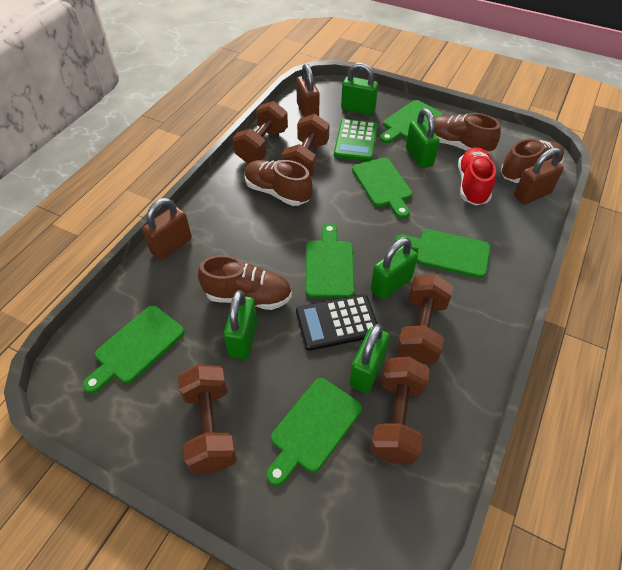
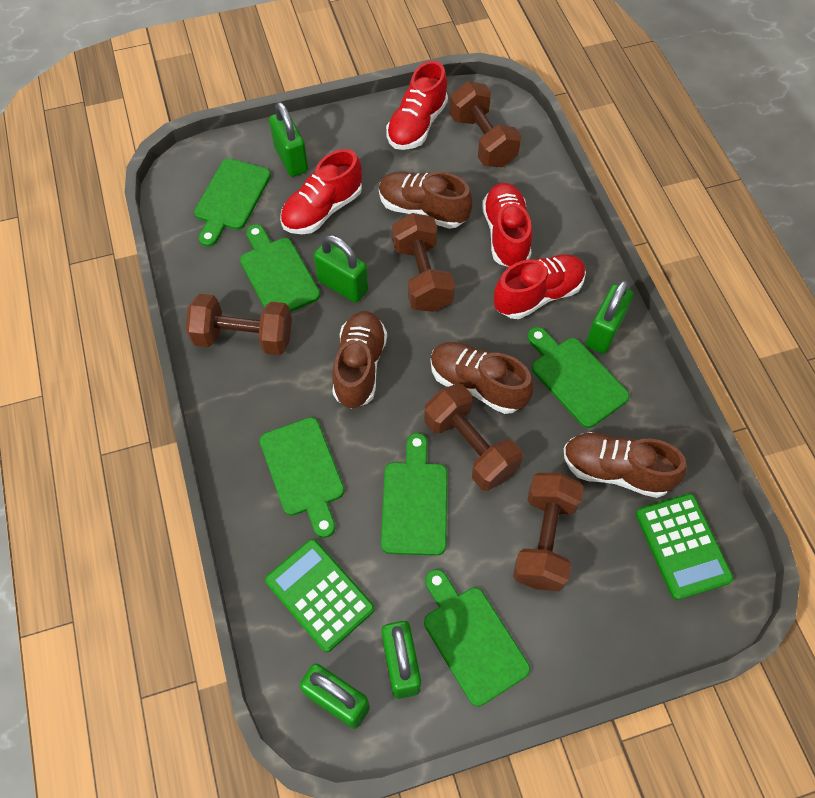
black calculator: [296,294,377,351] = 1 -> none = 0
brown padlock: [142,198,192,260] [296,64,320,117] [514,148,564,204] = 3 -> none = 0
green calculator: [334,119,378,161] = 1 -> [265,539,375,652] [636,494,733,600] = 2
red shoe: [458,147,496,205] = 1 -> [280,149,362,234] [386,61,448,150] [482,183,532,267] [494,254,586,319] = 4

